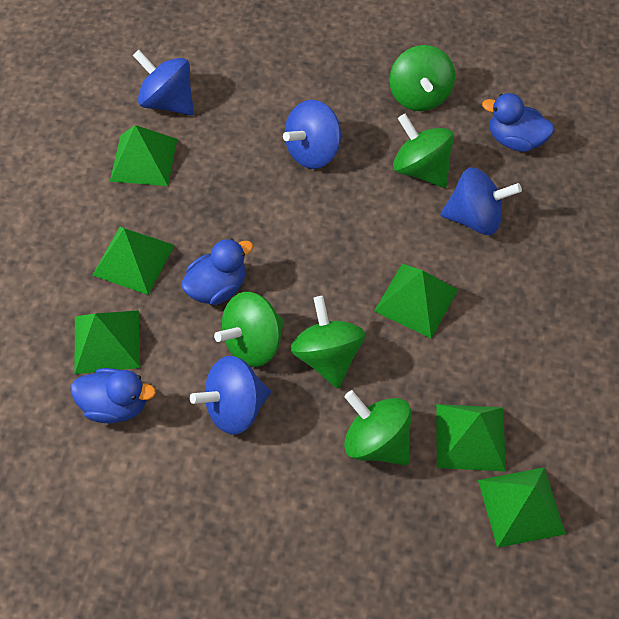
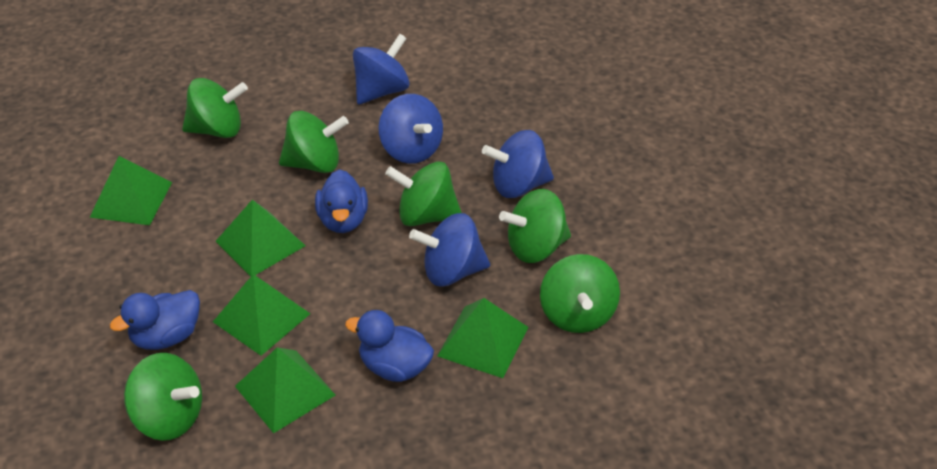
green pyramid: [75,310,140,374] [93,227,175,295] [110,125,177,186] [374,264,458,338] [436,404,506,472] [478,467,566,548] = 6 -> [89,156,172,225] [213,274,310,356] [215,200,306,277] [235,347,336,433] [437,298,528,378] = 5
green spinning top: [214,292,284,367] [290,296,366,388] [344,390,412,465] [389,45,455,111] [393,114,454,188] = 5 -> [124,353,202,441] [182,78,248,138] [279,111,349,173] [385,161,462,226] [499,189,571,263] [540,254,620,333] = 6

